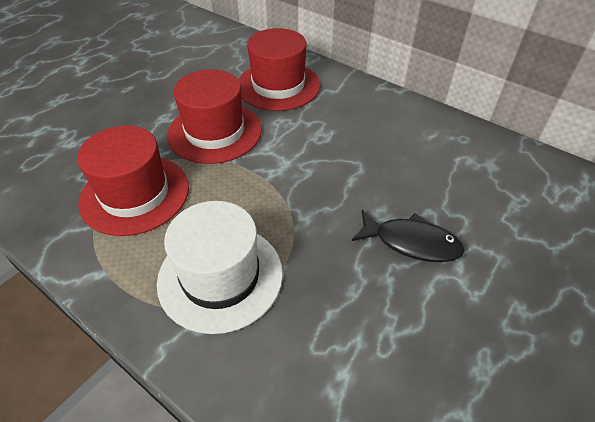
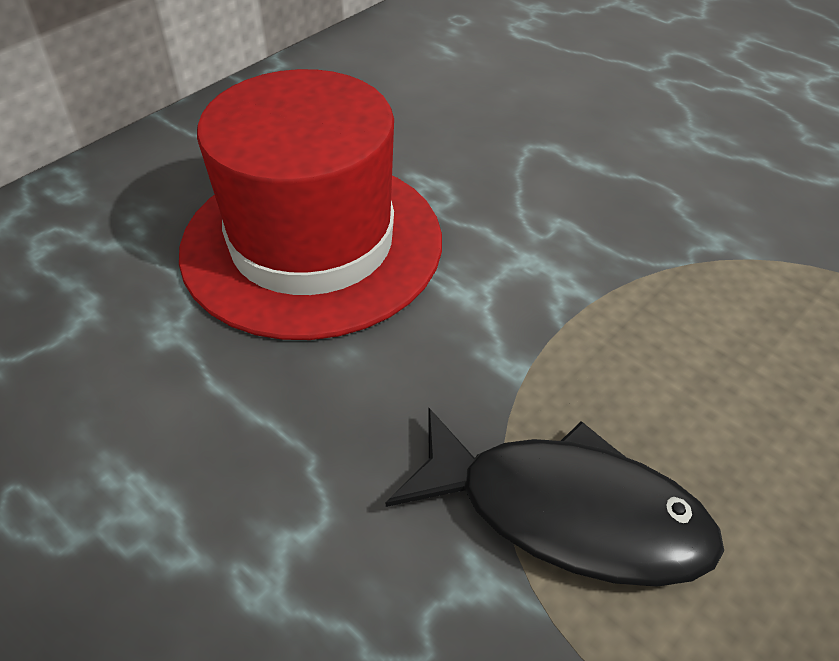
red hat: [77,125,189,236] [167,70,262,164] [238,28,320,111] = 3 -> [179,69,442,340] = 1
white hat: [157,201,283,334] = 1 -> none = 0

